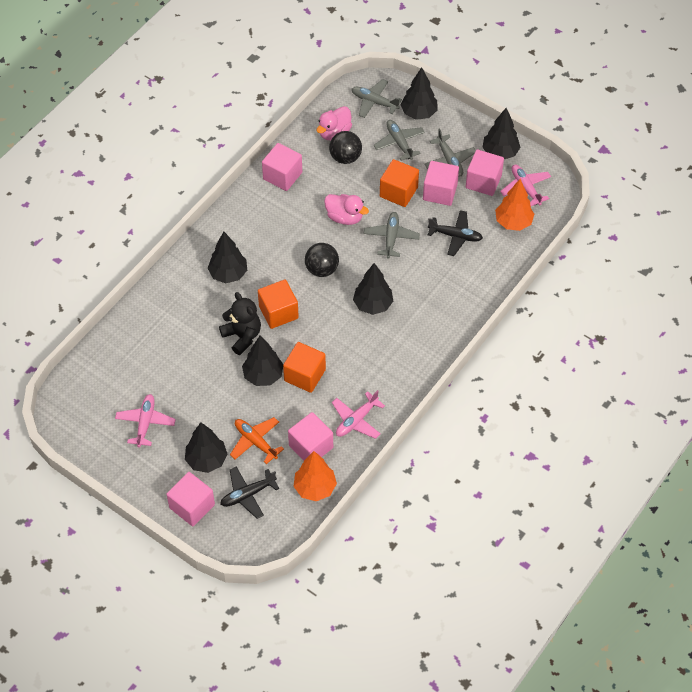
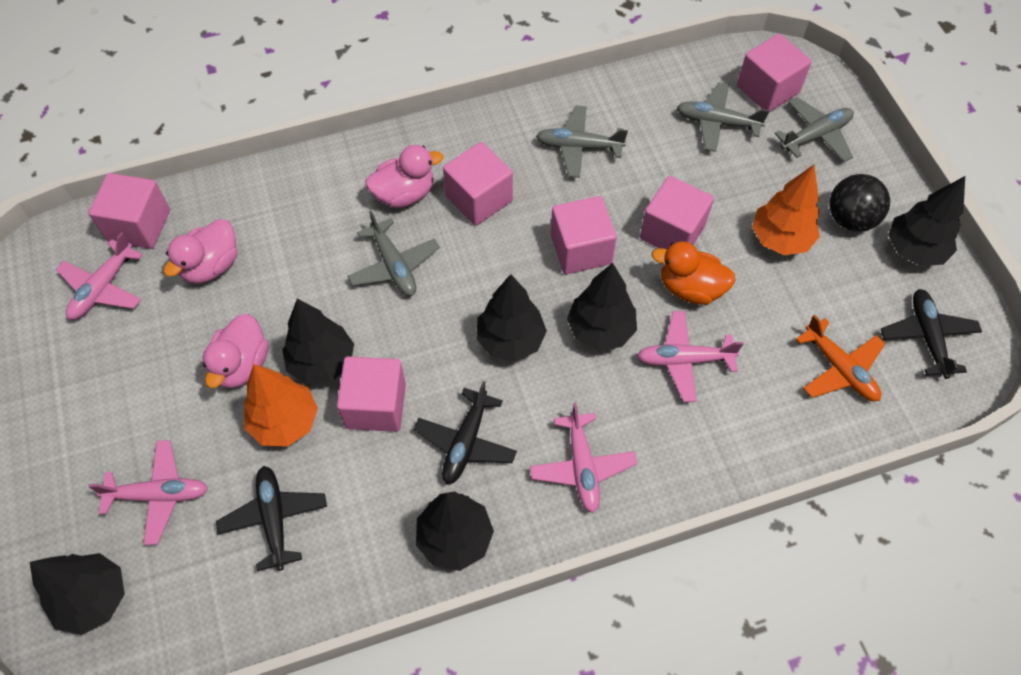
black ball: [305,243,339,277] [329,131,362,164] = 2 -> [829,174,890,232] = 1
black plane: [220,466,279,519] [428,210,483,256] = 2 -> [216,466,327,571] [414,381,517,485] [881,289,982,379] = 3
black teddy bear: [219,292,261,355] = 1 -> none = 0
orange cube: [258,279,299,329] [283,342,326,393] [380,159,419,207] = 3 -> none = 0
orange duck: none = 0 -> [652,241,736,305] = 1
pink cube: [167,472,215,526] [262,143,302,191] [288,412,333,460] [423,161,459,206] [466,149,504,196] = 5 -> [89,173,170,249] [337,356,406,432] [443,142,513,226] [551,196,617,274] [640,176,714,249] [737,34,812,112] = 6
pink duck: [317,106,352,140] [324,194,369,225] = 2 -> [164,219,237,284] [203,314,269,388] [366,145,443,208] = 3
pink plane: [115,394,176,447] [332,390,385,439] [500,164,551,206] = 3 -> [56,232,143,320] [88,440,208,545] [530,403,637,513] [637,311,743,402] = 4

